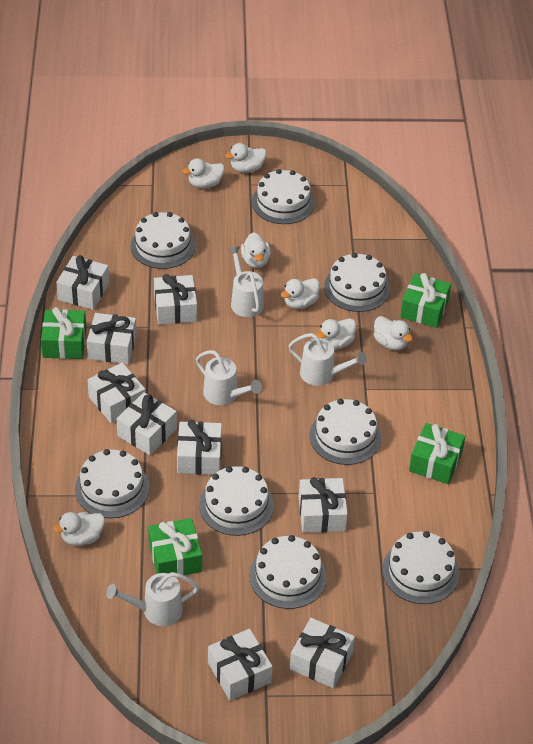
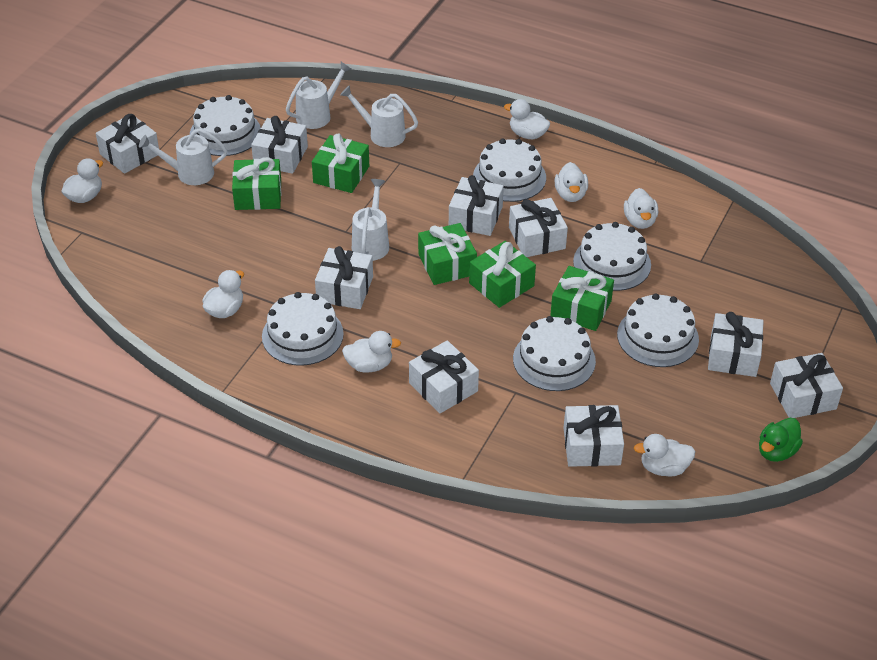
green duck: none = 0 -> [759,418,803,462] = 1
green gift: [41,307,86,359] [148,518,202,575] [400,273,451,328] [409,423,465,484] = 4 -> [232,157,281,210] [312,133,369,193] [418,223,477,285] [469,241,536,308] [550,266,614,331] = 5
white cake: [75,449,149,518] [130,212,195,269] [199,466,274,536] [249,535,327,609] [252,169,315,224] [309,399,381,465] [324,253,390,312] [382,531,459,604] = 8 -> [190,95,261,156] [262,292,344,366] [473,139,546,202] [513,316,596,391] [573,222,651,291] [617,293,699,367] = 6

